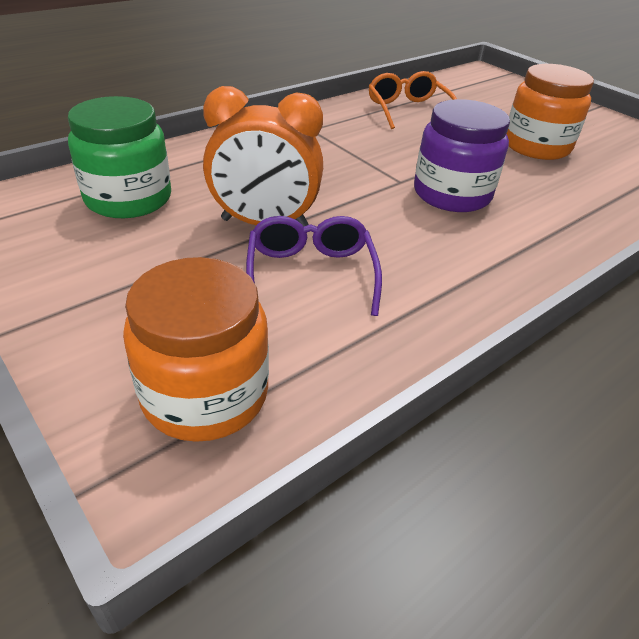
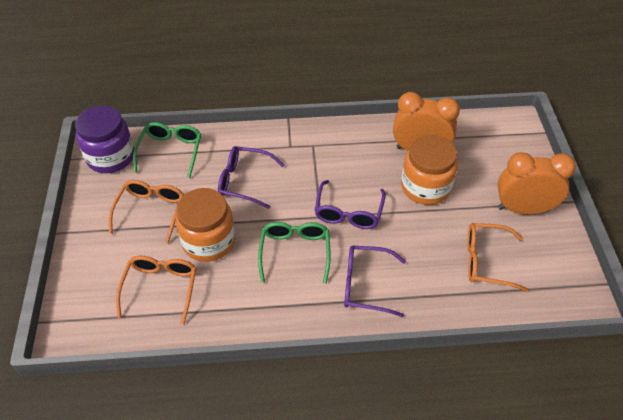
green glasses: none = 0 -> [133,122,201,178] [258,222,331,284] = 2
green jar: [68,96,171,218] = 1 -> none = 0
orange clock: [203,86,323,226] = 1 -> [393,92,460,151] [497,152,576,215] = 2
orange glasses: [368,71,457,129] = 1 -> [109,180,184,244] [116,256,196,325] [467,223,528,292] = 3
purple glasses: [246,216,382,316] = 1 -> [218,146,284,209] [315,180,386,229] [344,246,406,317] = 3

